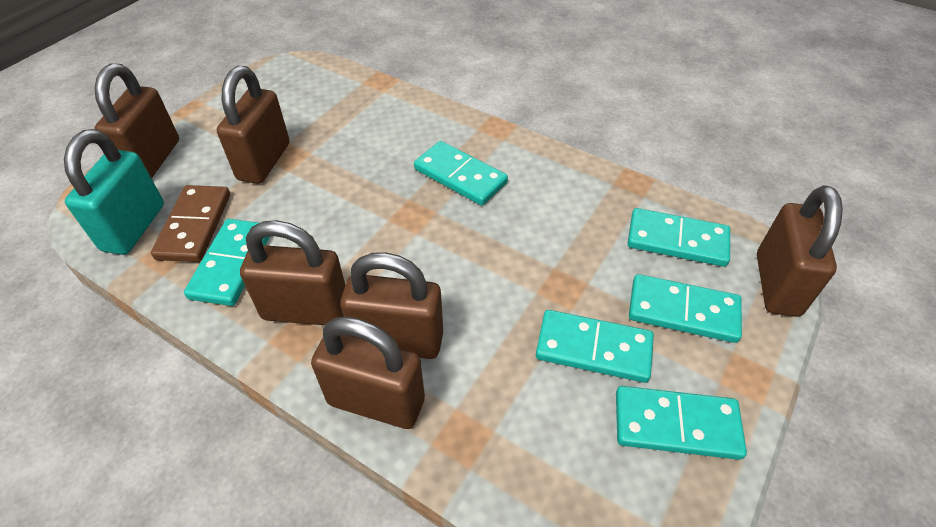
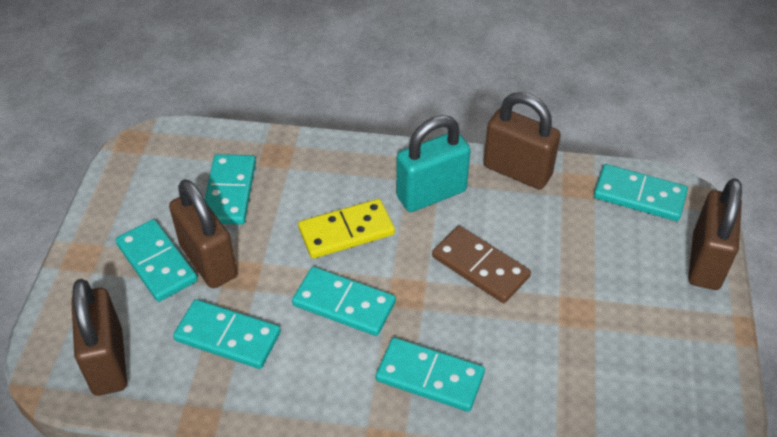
brown padlock: [95,63,179,178] [217,66,290,184] [240,220,345,325] [311,316,425,429] [340,252,443,359] [757,185,843,317] = 6 -> [71,279,127,396] [169,179,237,288] [483,92,561,189] [689,178,742,290] = 4
yellow domino: none = 0 -> [298,199,395,259] = 1

